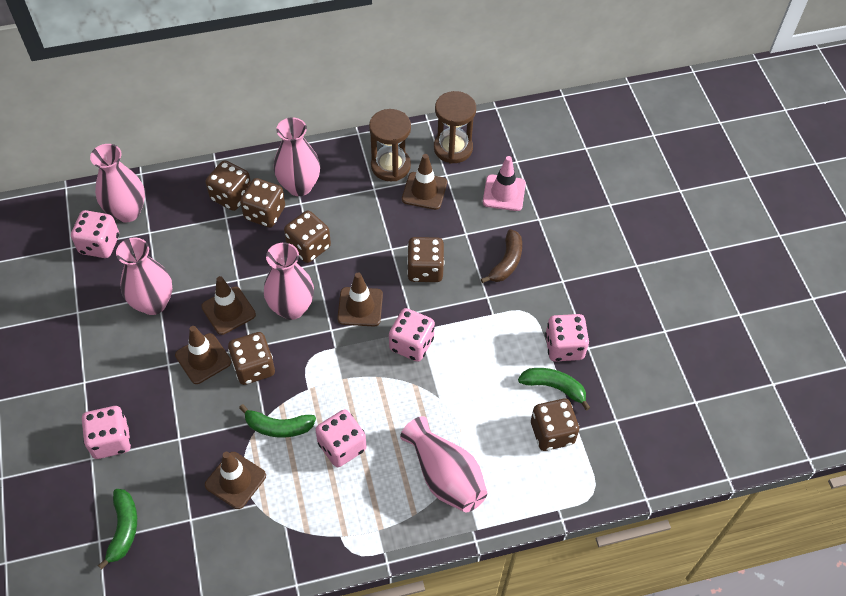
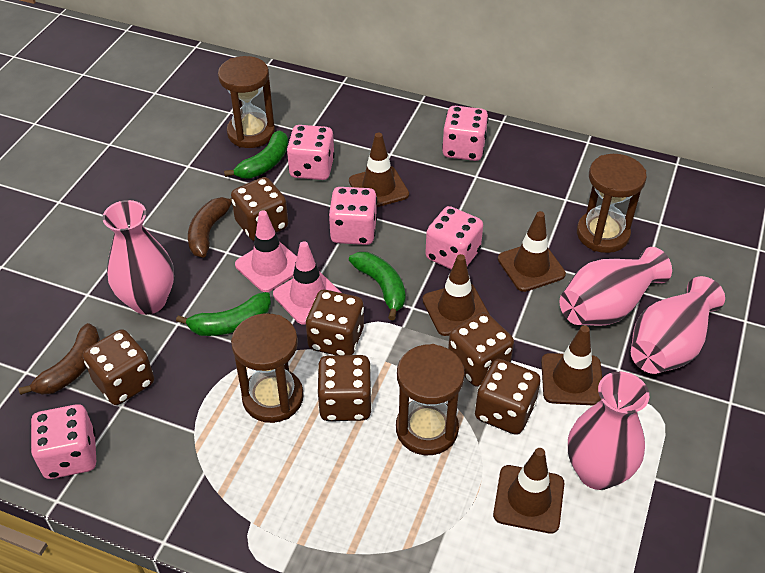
brown banana: [481,229,522,283] = 1 -> [18,323,100,395] [188,197,232,258] = 2
brown hourglass: [369,109,411,181] [434,91,476,164] = 2 -> [218,56,275,148] [231,313,304,423] [396,344,465,455] [577,154,647,253] = 4
pink traffic cone: [483,156,526,211] = 1 -> [235,210,297,292] [273,241,341,325] = 2
pink vase: [90,144,145,223] [116,238,172,315] [264,243,314,320] [274,117,320,196] [400,416,487,512] = 5 -> [102,200,174,315] [559,247,672,326] [568,372,649,490] [631,276,725,374] = 4

